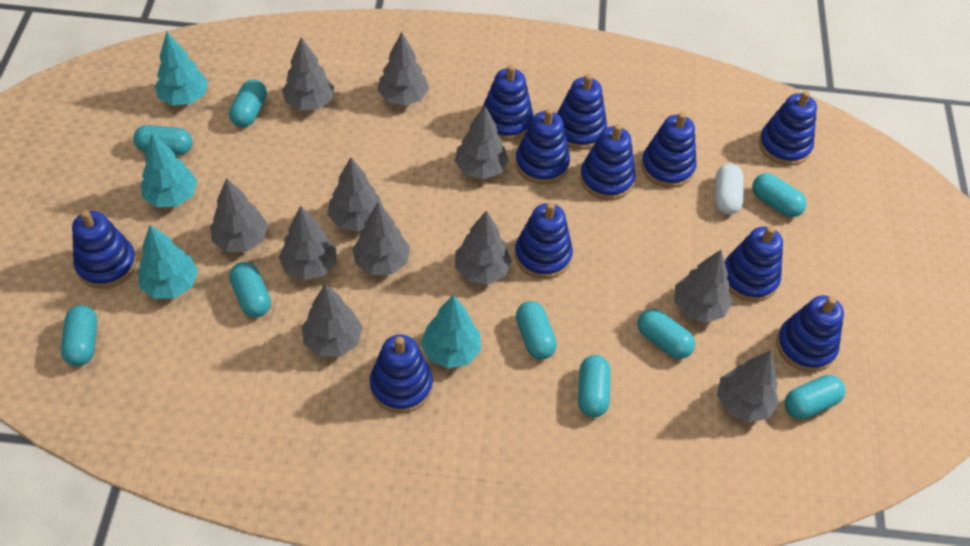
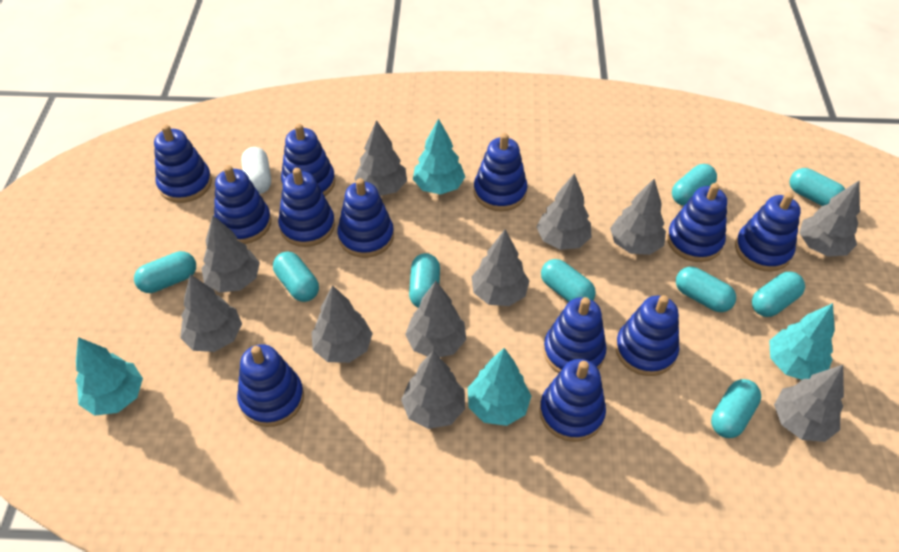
blue stacking toy: [72,210,137,289] [370,335,433,413] [482,65,534,141] [515,108,570,184] [515,202,573,279] [557,74,607,150] [580,124,636,200] [641,112,697,188] [725,226,783,302] [759,90,817,166] [776,296,844,372] = 11 -> [154,124,212,203] [214,165,271,244] [237,344,304,427] [278,168,335,247] [281,123,335,196] [337,178,394,258] [474,133,527,211] [539,359,606,442] [543,297,607,373] [615,295,679,376] [667,183,727,262] [735,192,801,272] = 12

